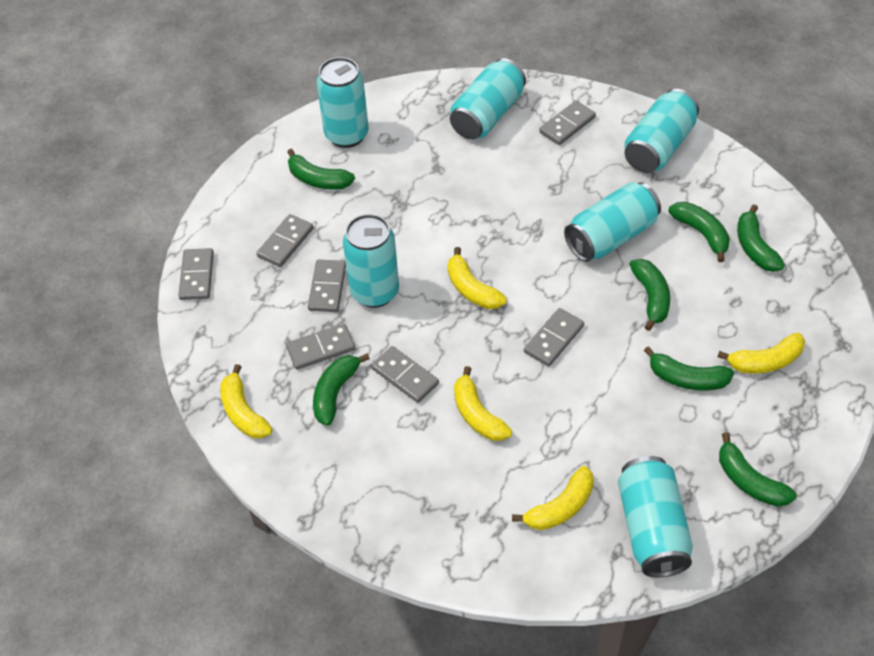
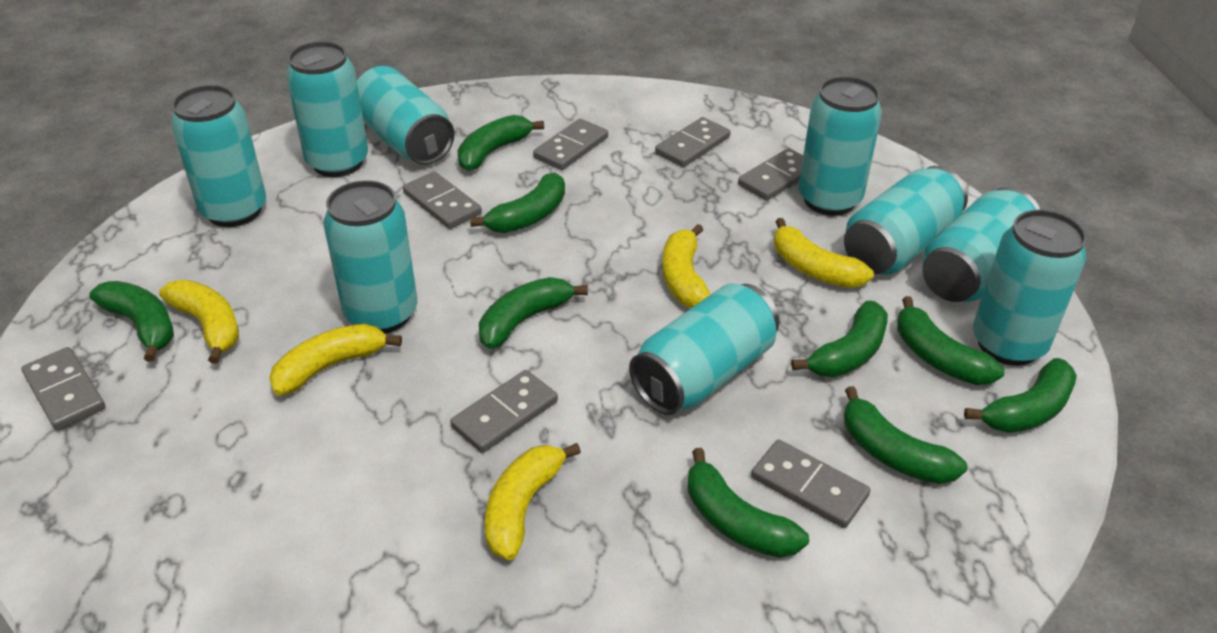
green banana: [287,149,355,190] [313,353,370,426] [629,259,670,331] [644,346,734,391] [668,202,730,262] [719,432,797,507] [737,204,785,272] = 7 -> [89,281,174,362] [457,115,544,171] [470,173,565,233] [479,277,588,349] [688,448,809,558] [791,300,888,377] [844,386,968,484] [897,296,1005,385] [964,358,1077,433] = 9
turquoise can: [317,57,369,148] [343,214,399,308] [450,58,526,140] [564,182,661,262] [618,456,693,577] [624,89,699,173] = 6 -> [171,85,266,227] [286,41,368,177] [324,180,418,334] [356,66,455,165] [629,283,779,415] [798,76,882,216] [844,166,968,275] [922,187,1040,302] [973,210,1087,366] = 9

